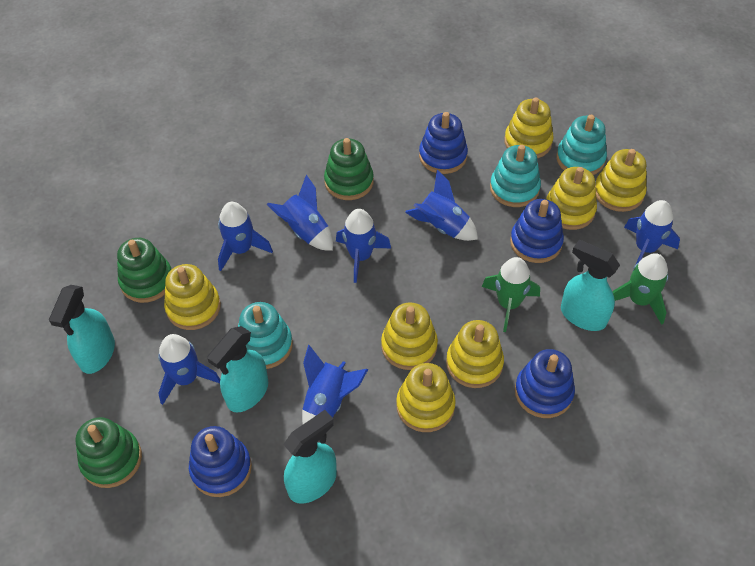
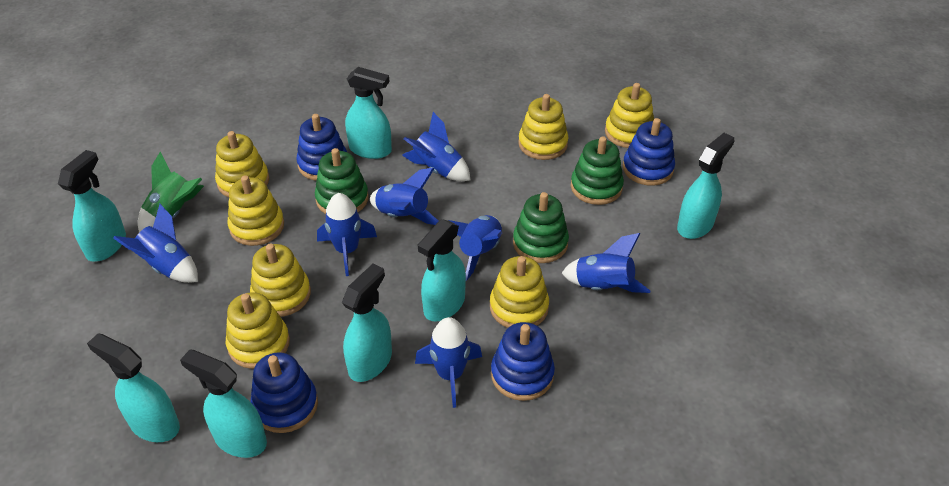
green rocket: [482,257,540,332] [612,253,668,325] = 2 -> [138,152,204,232] = 1
turquoise spray bottle: [49,285,115,374] [207,326,268,412] [283,410,337,504] [561,240,620,331] = 4 -> [58,150,126,262] [87,333,180,442] [180,349,267,458] [342,264,392,382] [345,67,392,159] [418,219,466,321] [677,133,735,239] = 7
turquoise stacking toy: [238,302,293,369] [490,145,541,207] [556,115,607,175] = 3 -> none = 0

